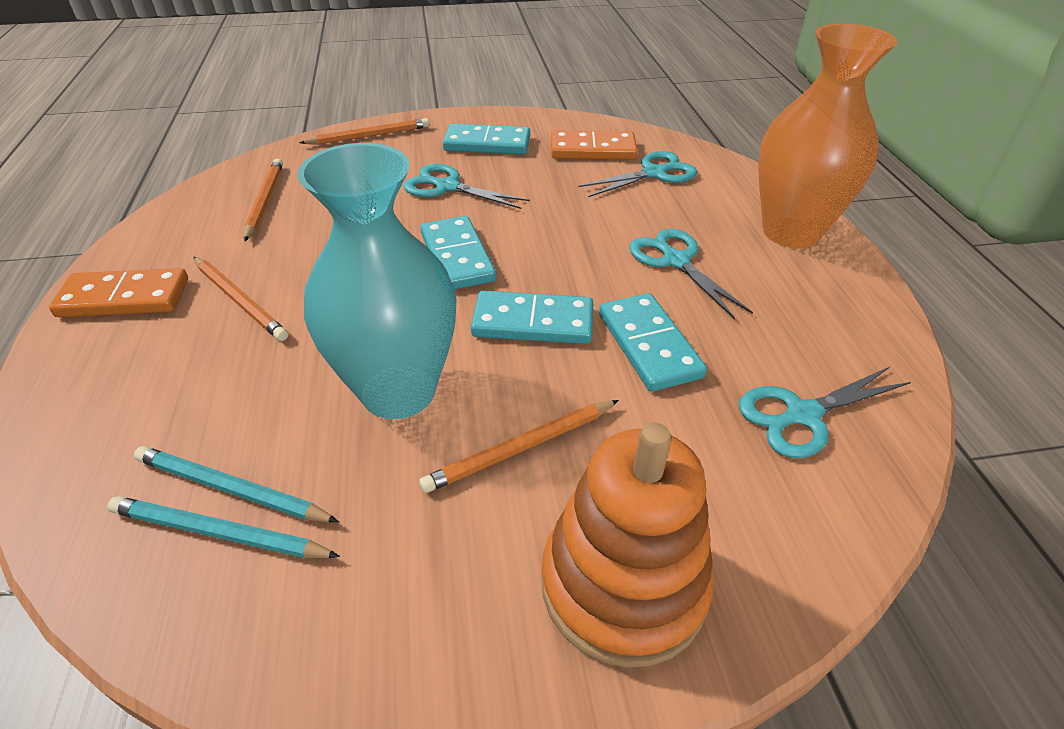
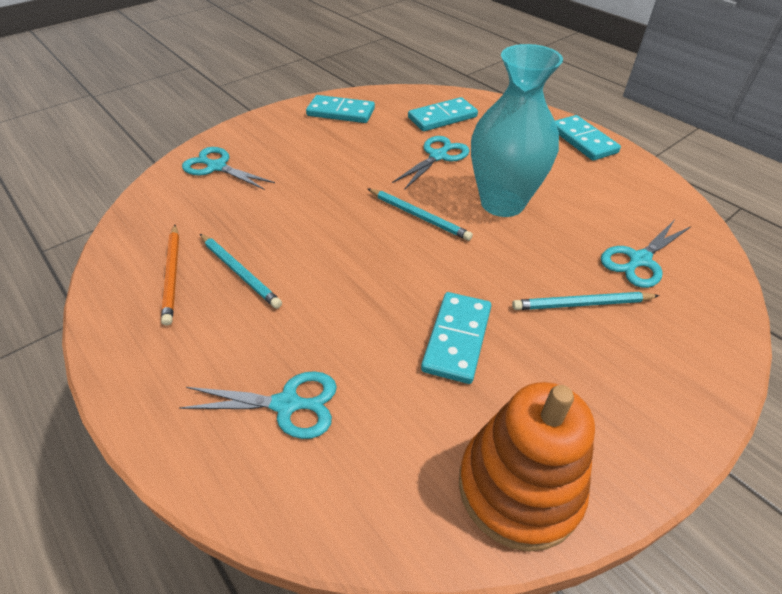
orange domino: [49,268,188,317] [551,130,638,160] = 2 -> none = 0
orange pencil: [194,257,288,341] [244,159,283,242] [299,118,430,145] [419,400,619,493] = 4 -> [161,225,179,326] = 1
orange vase: [758,24,897,248] = 1 -> none = 0
turquoise pencil: [107,496,340,558] [134,446,339,522] = 2 -> [200,234,282,309] [367,188,473,241] [512,292,660,310] = 3

